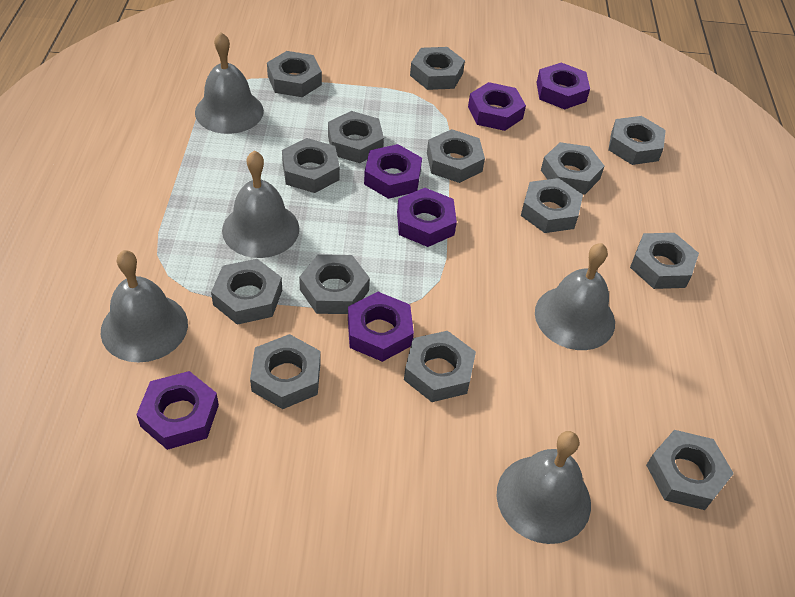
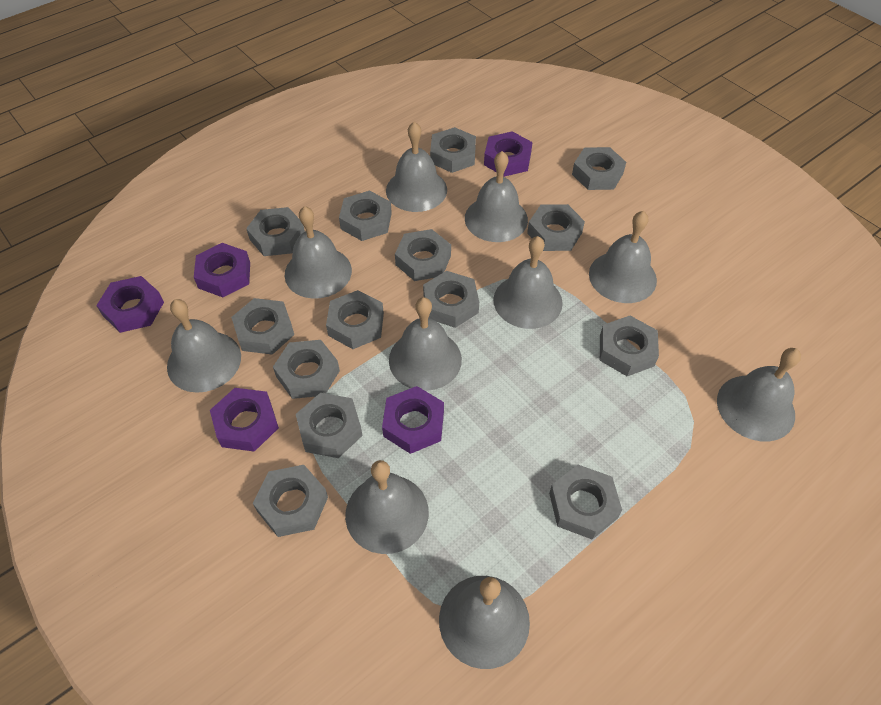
grey bell: [101,250,188,362] [195,32,264,134] [222,151,299,258] [497,431,591,544] [535,243,615,350] = 5 -> [167,299,241,393] [285,206,352,299] [345,460,429,554] [386,122,447,212] [389,297,462,391] [439,576,530,669] [465,151,528,242] [493,236,563,329] [589,211,657,303] [717,348,801,442] = 10
purple nut: [136,371,219,450] [348,292,414,362] [364,144,422,199] [397,188,457,247] [468,82,526,131] [536,63,590,109] = 6 -> [96,276,164,333] [194,243,250,297] [210,388,279,452] [382,386,444,454] [484,131,533,177] = 5

